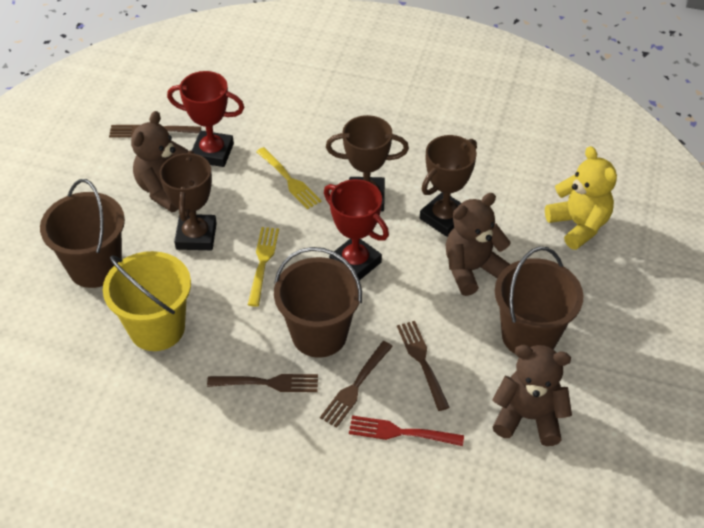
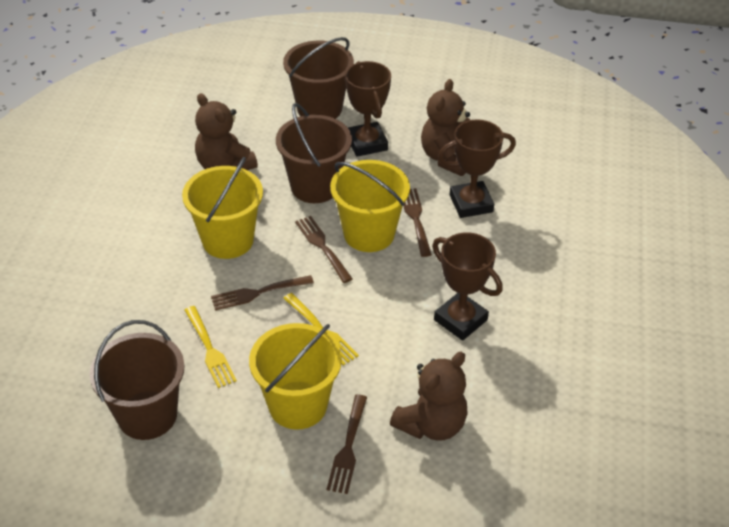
red fork: [349,416,464,446] = 1 -> none = 0
red trophy: [167,71,244,167] [324,179,389,280] = 2 -> none = 0
yellow bucket: [103,251,191,351] = 1 -> [182,157,263,259] [249,323,342,430] [330,160,410,252] = 3
yellow teddy bear: [545,146,617,250] = 1 -> none = 0

